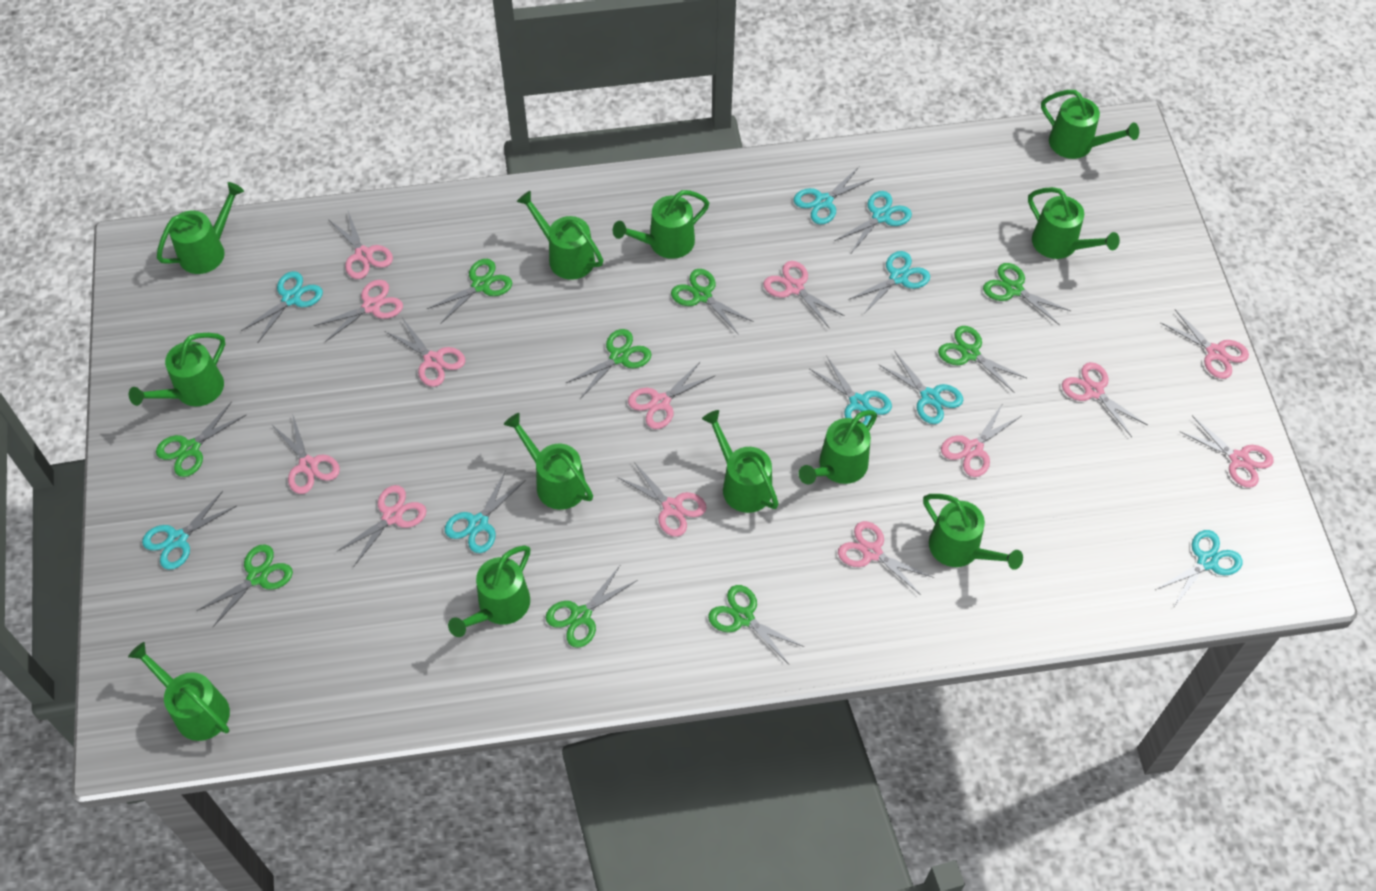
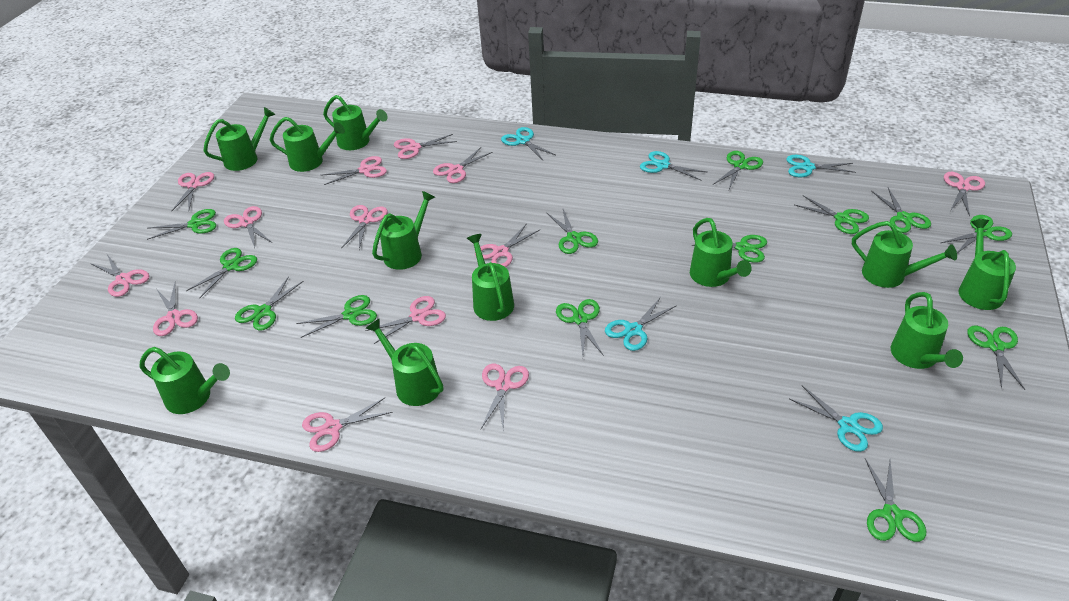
green scissors: [156,402,246,477] [196,544,293,628] [427,259,512,324] [546,566,638,648] [566,329,652,398] [671,269,754,335] [708,585,805,664] [938,326,1027,393] [983,263,1071,325] = 9 -> [147,209,216,240] [186,248,257,298] [235,276,304,331] [296,295,377,338] [547,209,598,254] [556,299,604,356] [692,233,767,263] [713,151,763,189] [795,195,869,234] [865,458,926,542] [871,188,931,233] [941,215,1012,253] [967,326,1025,390] = 13
green watering can: [128,642,230,741] [129,333,225,406] [157,182,244,274] [448,545,530,637] [504,413,593,510] [517,191,603,280] [613,190,709,259] [702,410,779,513] [798,410,877,484] [923,494,1023,570] [1028,187,1120,259] [1041,90,1139,159] = 12 -> [140,347,230,414] [203,107,275,171] [270,117,345,172] [323,95,388,150] [366,318,443,406] [372,191,435,270] [467,234,514,321] [690,218,752,287] [852,221,957,288] [891,292,963,369] [958,220,1016,310] = 11
turquoise scissors: [142,491,236,570] [241,271,323,342] [445,470,525,553] [793,167,873,224] [810,355,892,426] [834,191,912,253] [848,251,930,315] [878,352,963,424] [1155,530,1243,607] = 9 -> [501,127,556,160] [605,297,677,351] [640,151,707,180] [786,155,856,177] [789,385,883,452] = 5

